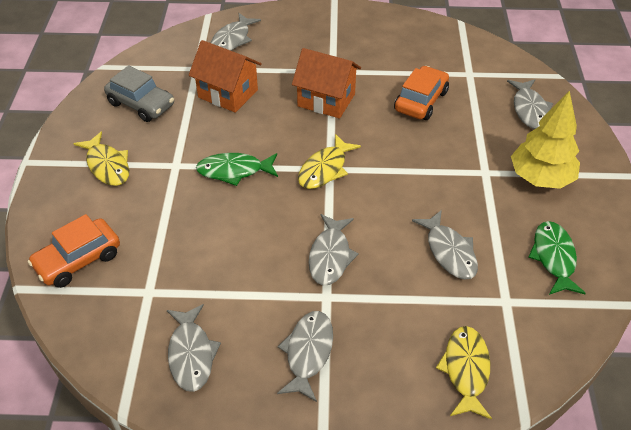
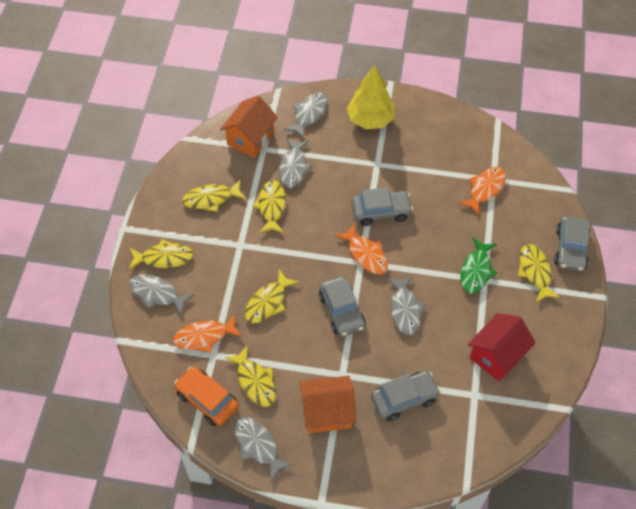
green fish: [196,153,278,186] [528,221,586,295] = 2 -> [460,237,497,294] = 1
grey car: [104,65,174,122] = 1 -> [319,277,366,337] [352,187,413,226] [371,371,441,421] [554,216,590,272] = 4
grey fish: [167,304,221,392] [211,13,261,51] [277,311,333,402] [308,214,359,285] [412,210,478,280] [507,79,553,129] = 6 -> [129,274,194,316] [234,417,293,482] [279,138,313,188] [284,92,327,139] [387,276,425,335] = 5
orange car: [28,214,120,288] [394,66,449,120] = 2 -> [174,367,239,426] = 1
orange fish: none = 0 -> [173,314,242,353] [335,224,388,275] [458,167,506,216] = 3
red house: none = 0 -> [468,313,536,381] = 1
yellow fish: [73,131,129,186] [298,134,361,189] [436,326,492,419] = 3 -> [129,239,194,270] [182,179,246,212] [225,345,276,407] [245,269,299,323] [252,180,286,233] [518,244,561,302] = 6

